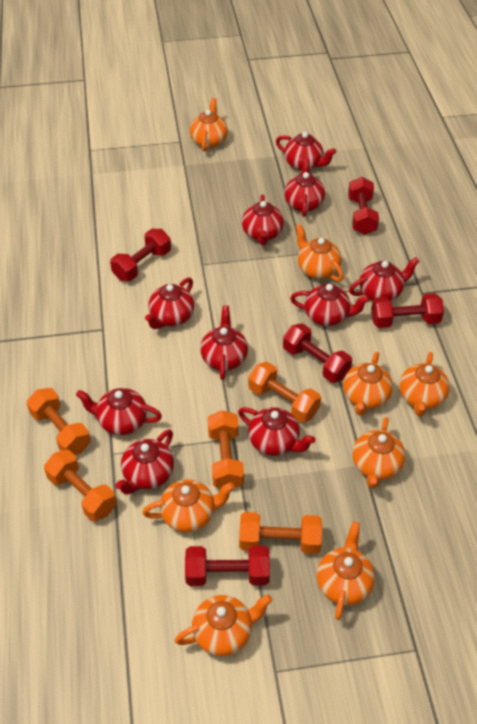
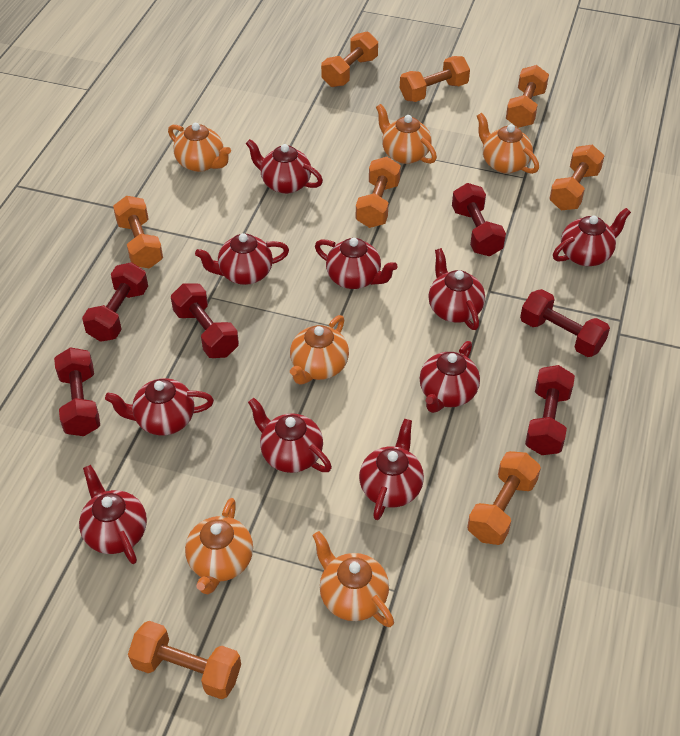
orange dumbbell: [27,388,91,455] [44,450,117,521] [208,410,244,488] [239,512,322,554] [248,362,321,423] = 5 -> [113,196,163,269] [128,621,241,699] [321,32,378,87] [356,157,401,228] [400,56,470,102] [467,451,541,545] [506,65,549,128] [549,145,604,210] = 8
orange teapot: [142,479,235,533] [175,594,272,656] [190,98,228,151] [296,224,344,281] [317,521,375,620] [343,352,393,415] [352,417,405,489] [399,352,450,416] = 8 -> [168,123,231,172] [185,498,253,594] [290,315,349,385] [312,531,394,627] [376,104,437,164] [477,113,539,174] = 6
red dumbbell: [110,229,171,281] [185,546,270,586] [283,323,352,383] [348,177,379,235] [371,293,444,328] = 5 -> [54,347,100,436] [82,262,148,342] [171,283,239,358] [452,183,506,256] [520,289,610,357] [525,365,575,455] = 6

